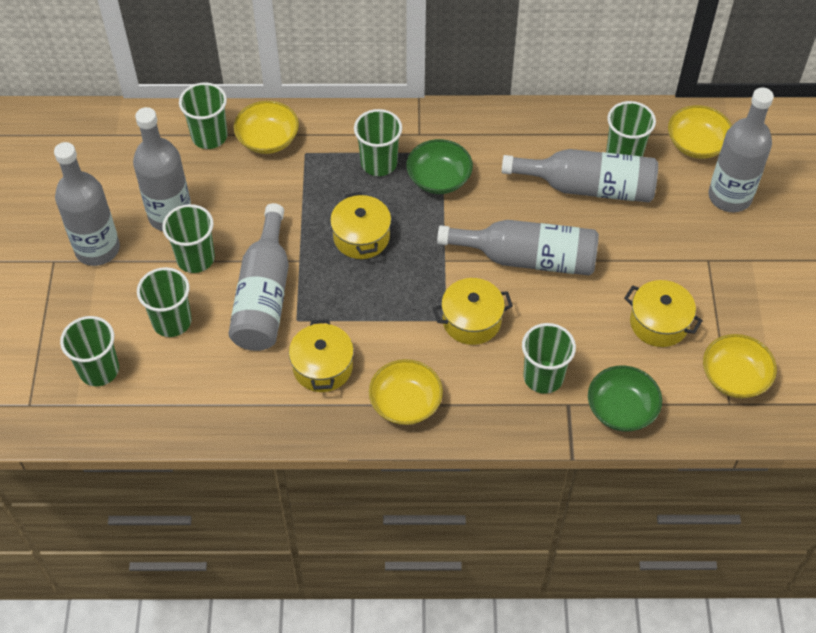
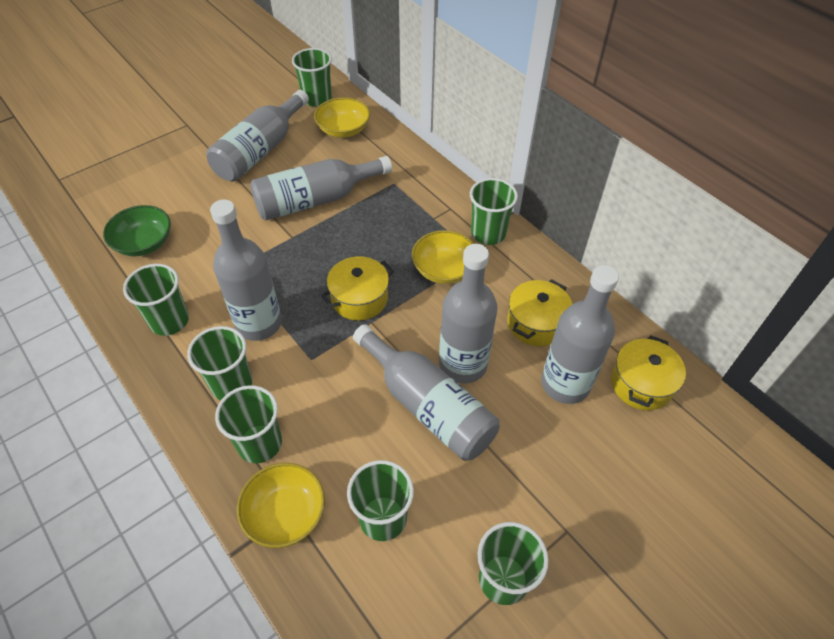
green bowl: [406,139,473,194] [588,365,662,432] = 2 -> [103,205,171,256] = 1
yellow bowl: [234,101,299,154] [369,359,443,425] [668,105,732,159] [703,334,777,399] = 4 -> [237,463,325,548] [314,97,370,138] [412,230,474,284] = 3
yellow pot: [289,319,354,392] [330,192,391,259] [433,278,513,345] [624,280,703,347] = 4 -> [321,256,394,321] [507,279,572,346] [611,335,686,410] = 3

